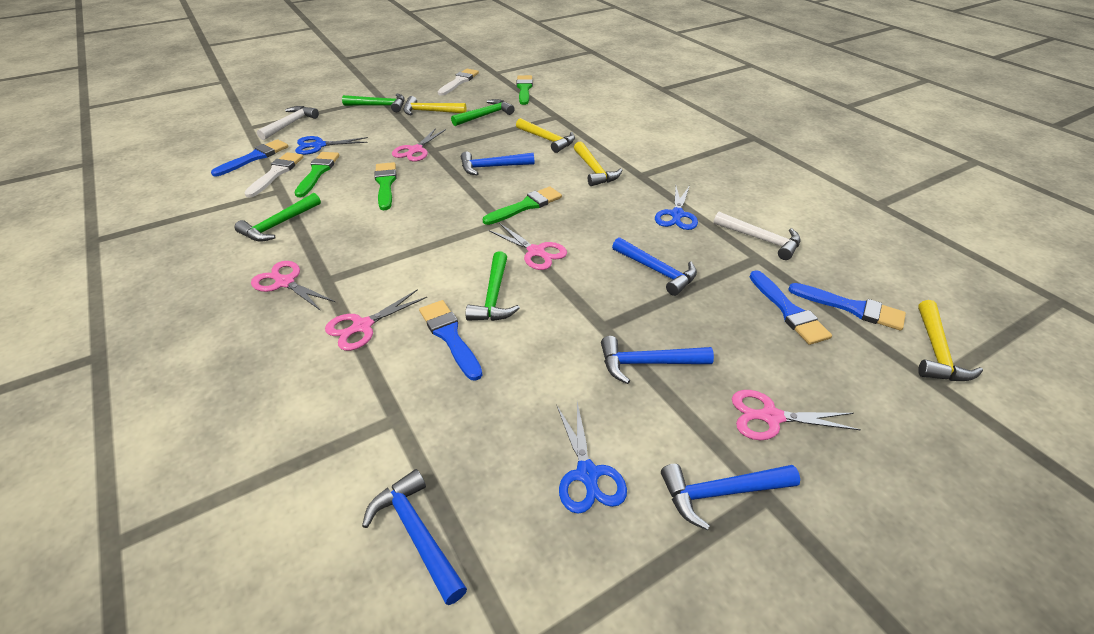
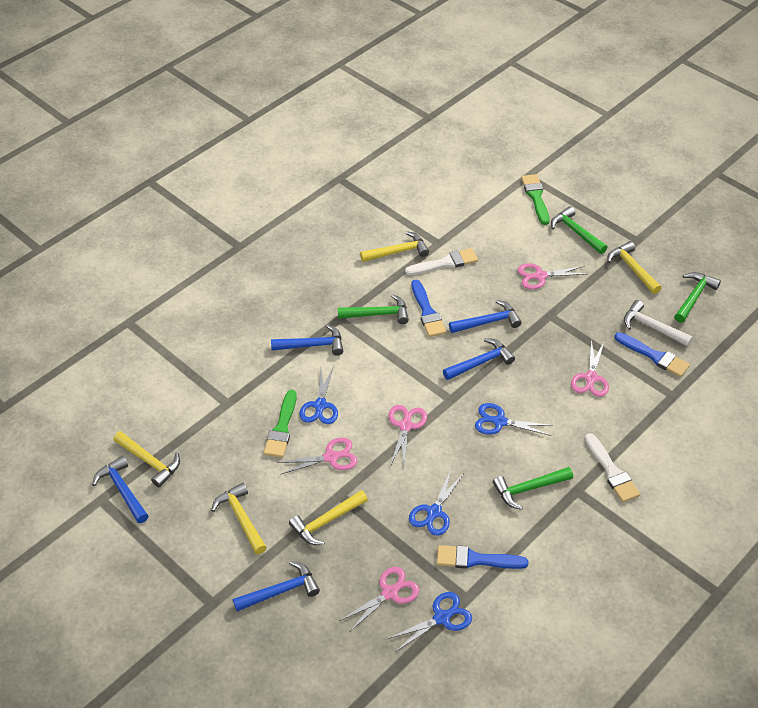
blue brush: [211,139,288,176] [419,300,482,381] [750,270,832,345] [788,283,906,331] = 4 -> [411,280,446,337] [437,545,528,569] [615,332,690,377] = 3
blue scissors: [295,136,368,155] [557,402,627,514] [655,185,698,230] = 3 -> [299,365,338,424] [388,592,472,652] [409,470,463,536] [475,403,553,436] = 4
green brush: [294,152,339,197] [374,162,396,210] [483,186,562,225] [516,75,533,105] = 4 -> [264,390,297,458] [521,174,549,225] = 2
white hammer: [257,106,319,140] [713,212,801,260] = 2 -> [624,300,693,347] = 1
yellow hammer: [403,96,466,115] [516,118,575,153] [574,141,622,186] [918,300,983,381] = 4 -> [113,431,180,488] [211,483,267,554] [289,490,368,545] [360,231,429,262] [607,241,661,294] = 5

